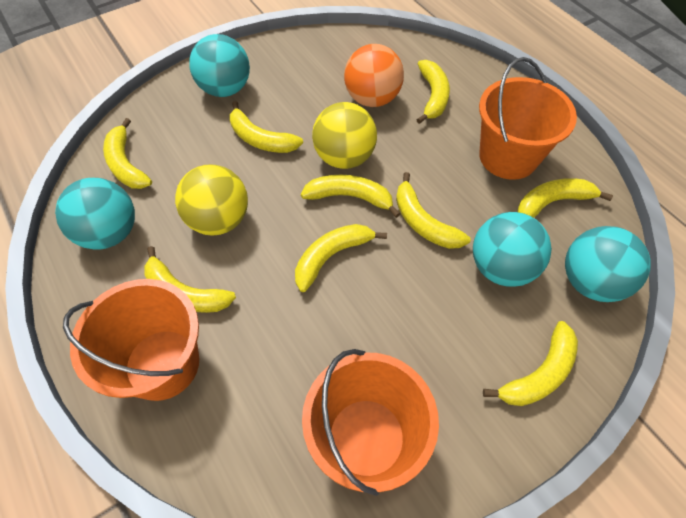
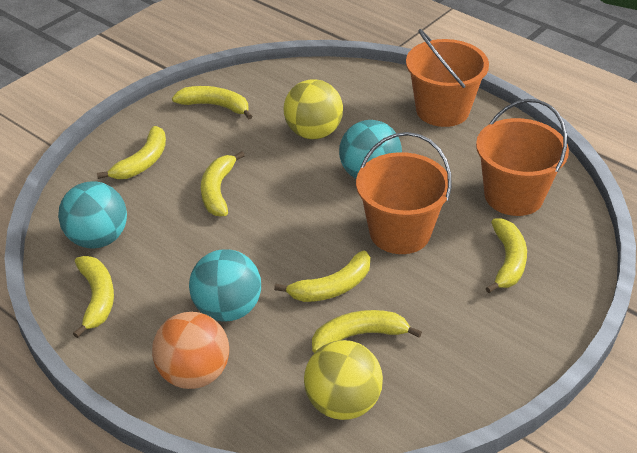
turquoise ball: [55,178,135,250] [189,34,250,97] [473,212,552,287] [565,226,650,302] = 4 -> [58,181,127,249] [189,249,261,322] [339,120,402,179] = 3
yellow banana: [103,118,152,189] [144,246,236,313] [230,101,303,153] [295,224,387,292] [301,175,400,218] [396,172,470,249] [417,60,450,124] [483,321,578,406] [517,178,613,218] = 9 -> [73,256,114,338] [97,126,166,179] [172,86,253,119] [201,151,245,216] [274,251,370,302] [312,310,422,353] [486,219,527,293] = 7

